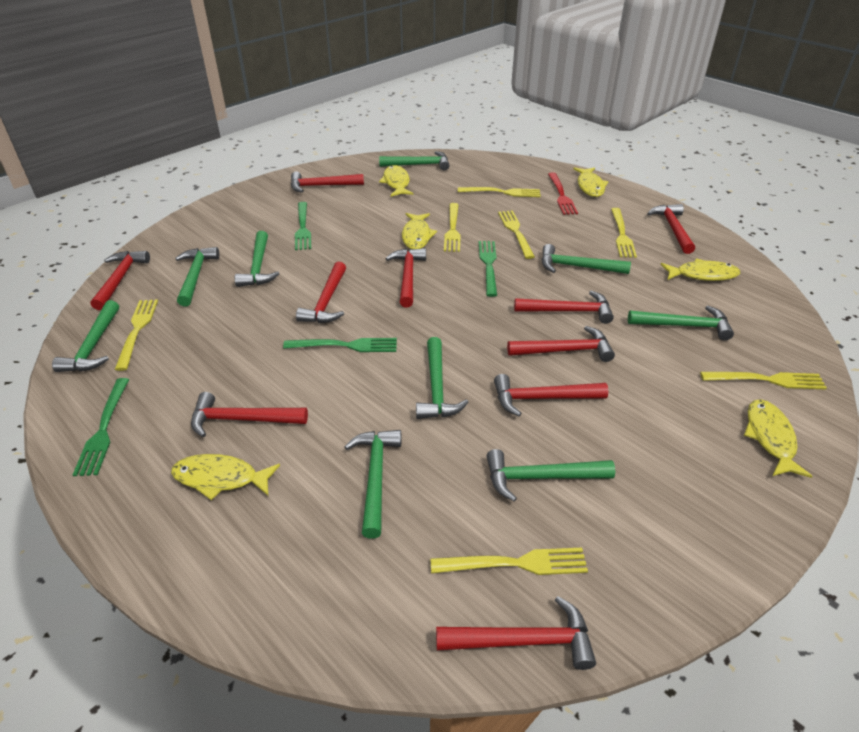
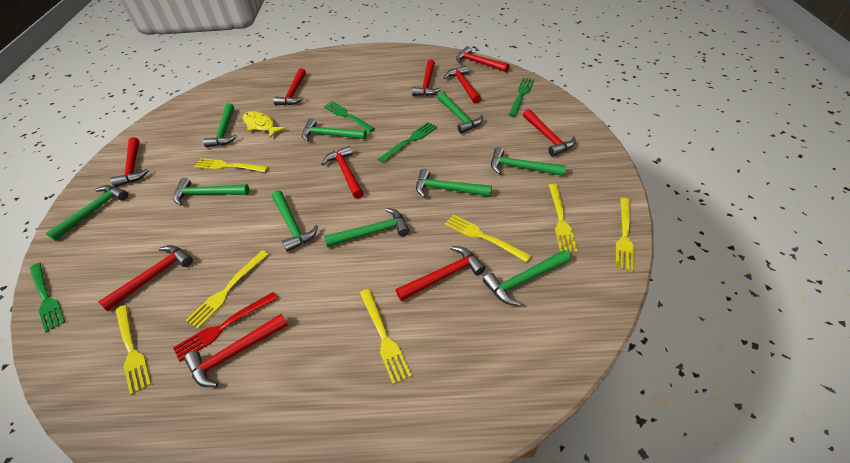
green hammer: [52,300,119,372] [175,247,219,307] [235,231,280,287] [345,430,401,539] [379,151,450,170] [416,337,469,419] [486,449,615,502] [541,244,631,274] [628,305,734,340] = 9 -> [46,185,128,241] [174,178,249,206] [203,103,237,148] [272,190,318,252] [302,119,367,142] [324,208,409,247] [416,169,492,198] [437,92,483,133] [483,250,571,306] [491,147,566,176] = 10
yellow fish: [171,454,280,500] [379,165,413,197] [402,213,437,249] [573,167,608,197] [660,259,740,281] [744,399,812,478] = 6 -> [242,111,286,138] = 1

